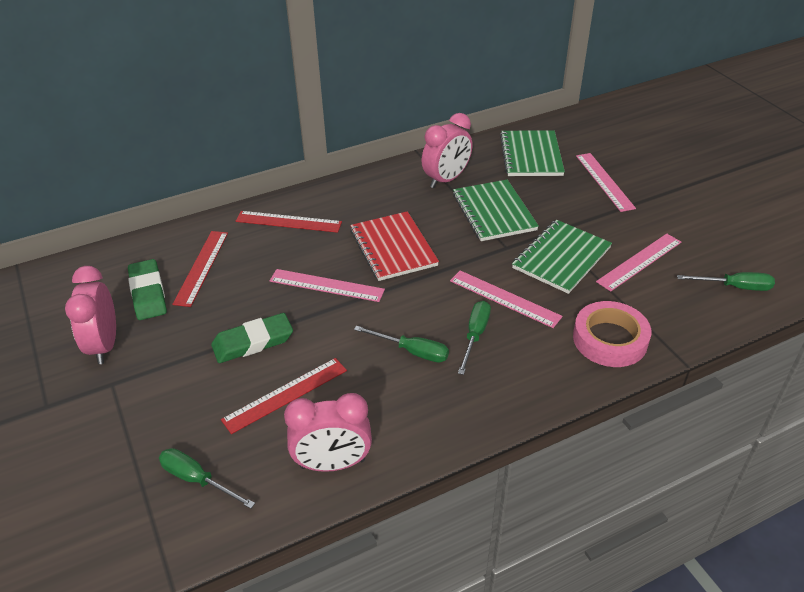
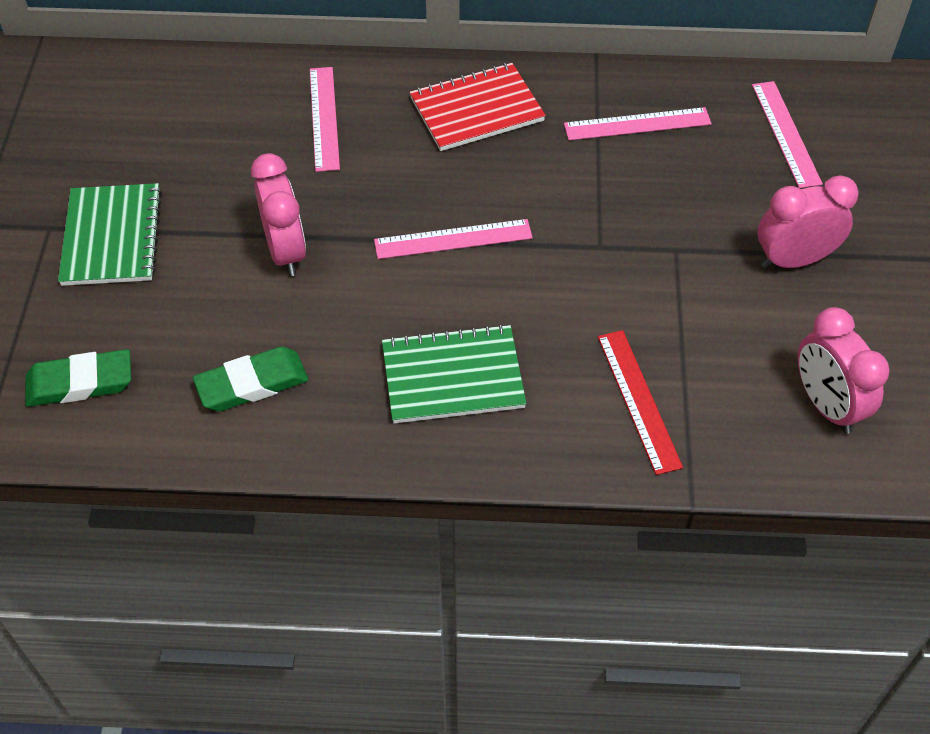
green notebook: [453,179,539,241] [500,130,565,176] [512,220,612,294] = 3 -> [58,183,162,286] [382,324,526,423] = 2
green screwdriver: [159,448,255,509] [354,326,449,362] [458,301,491,375] [677,272,775,291] = 4 -> none = 0
pink tape: [573,301,651,367] = 1 -> none = 0
red ruler: [172,231,228,307] [221,358,347,434] [236,211,342,233] = 3 -> [598,330,683,475] = 1

